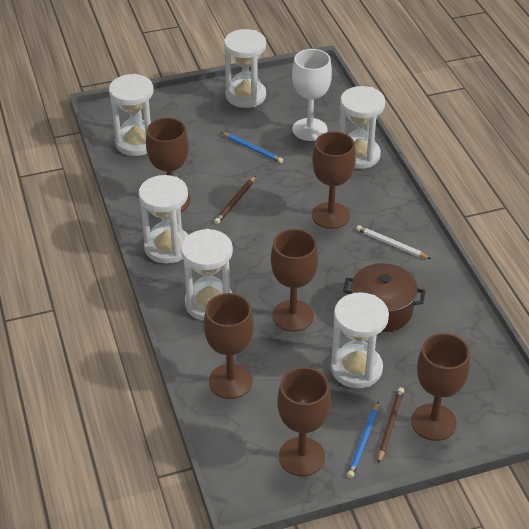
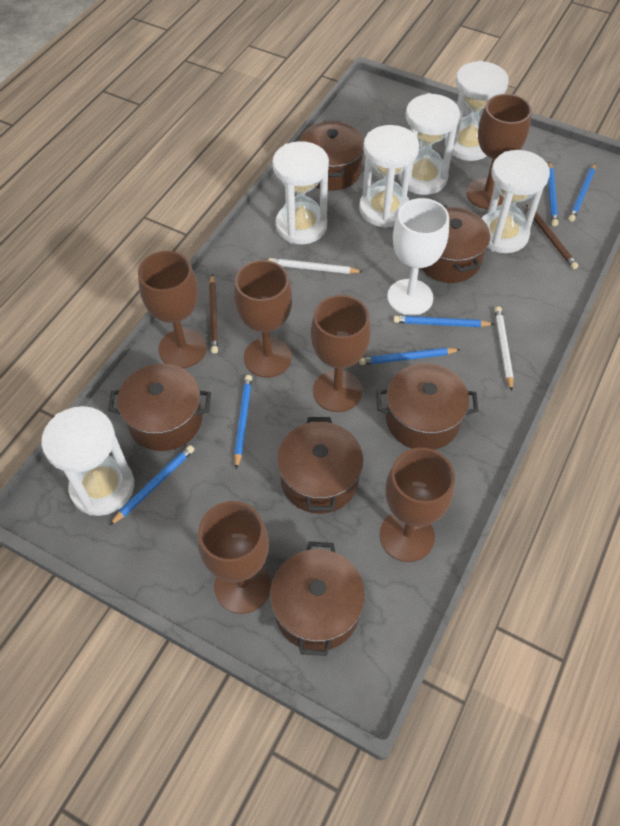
blue pencil: [221,132,283,163] [347,401,379,478] = 2 -> [109,445,194,526] [234,375,252,469] [359,348,461,365] [393,316,494,327] [548,162,558,226] [568,163,596,222] = 6
brown pot: [343,263,425,332] = 1 -> [108,363,211,451] [270,541,365,656] [277,417,363,514] [300,121,364,191] [376,363,479,450] [421,205,490,283] = 6
white pencil: [356,225,431,259] = 1 -> [268,258,363,274] [495,307,514,391] = 2

